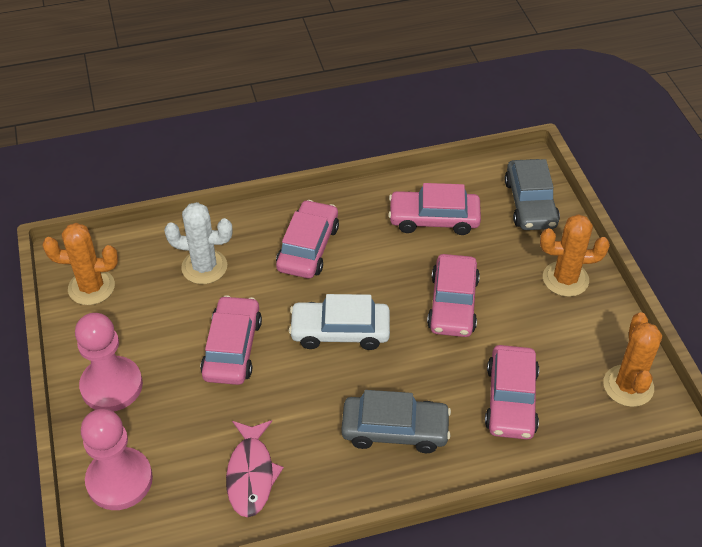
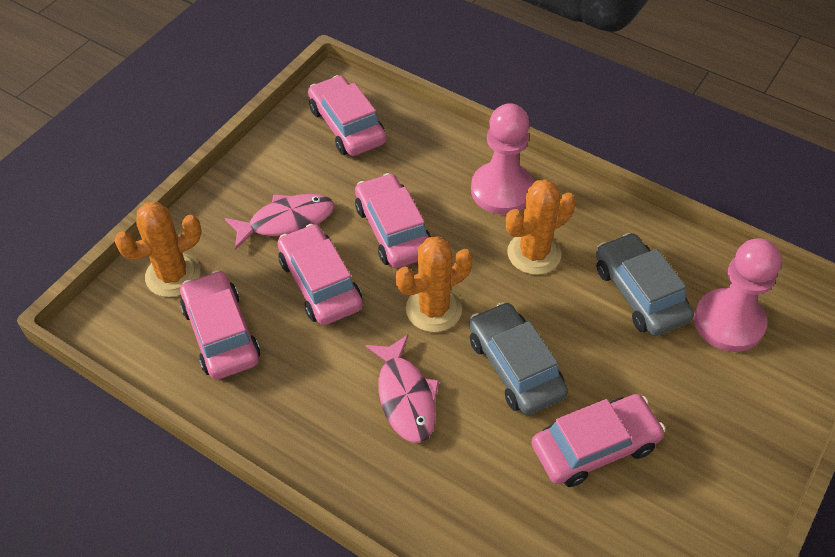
pink fish: [226,420,284,517] = 1 -> [225,194,334,250] [366,335,439,443] = 2
white cactus: [164,202,232,284] = 1 -> none = 0
white car: [289,294,390,350] = 1 -> none = 0

